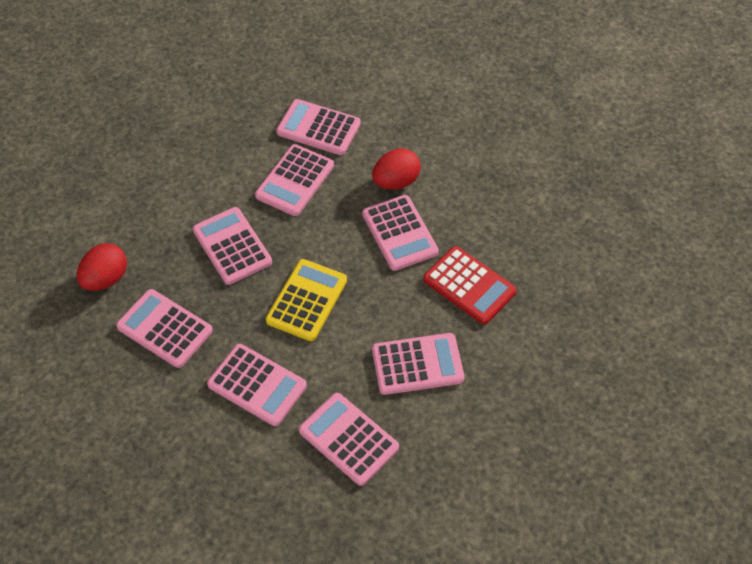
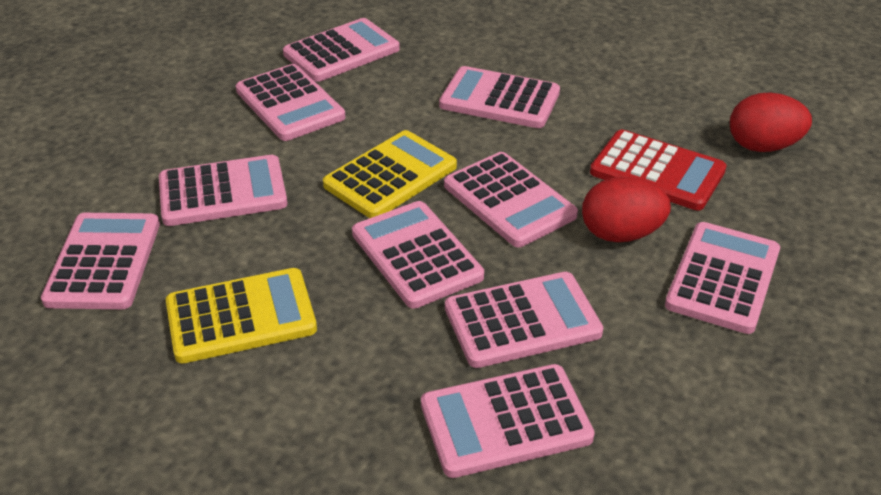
pink calculator: [116,289,213,368] [193,207,272,285] [207,344,307,426] [255,144,334,216] [276,99,361,155] [299,393,399,486] [362,195,439,271] [372,333,465,395] = 8 -> [41,213,160,309] [159,155,288,226] [236,64,345,141] [283,18,400,82] [352,201,484,309] [421,364,595,478] [439,66,560,128] [444,152,578,247] [445,272,603,368] [665,222,780,334] = 10
yellow calculator: [266,259,347,341] = 1 -> [166,268,317,363] [323,130,457,218] = 2

